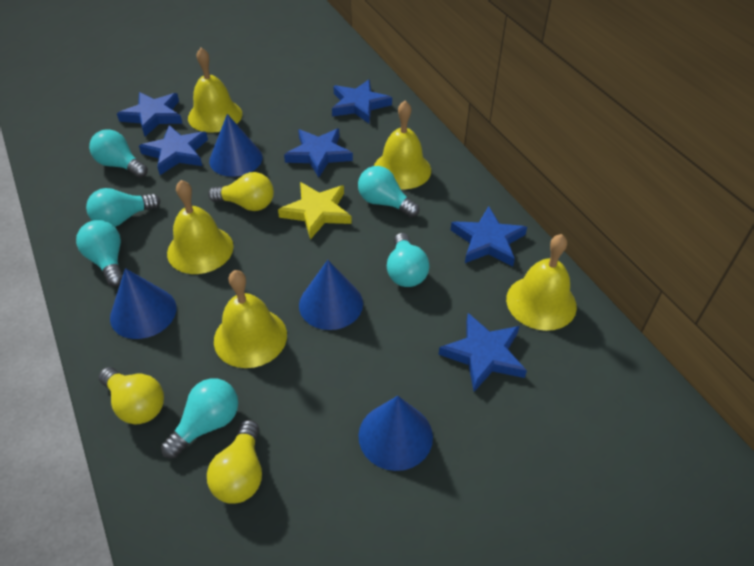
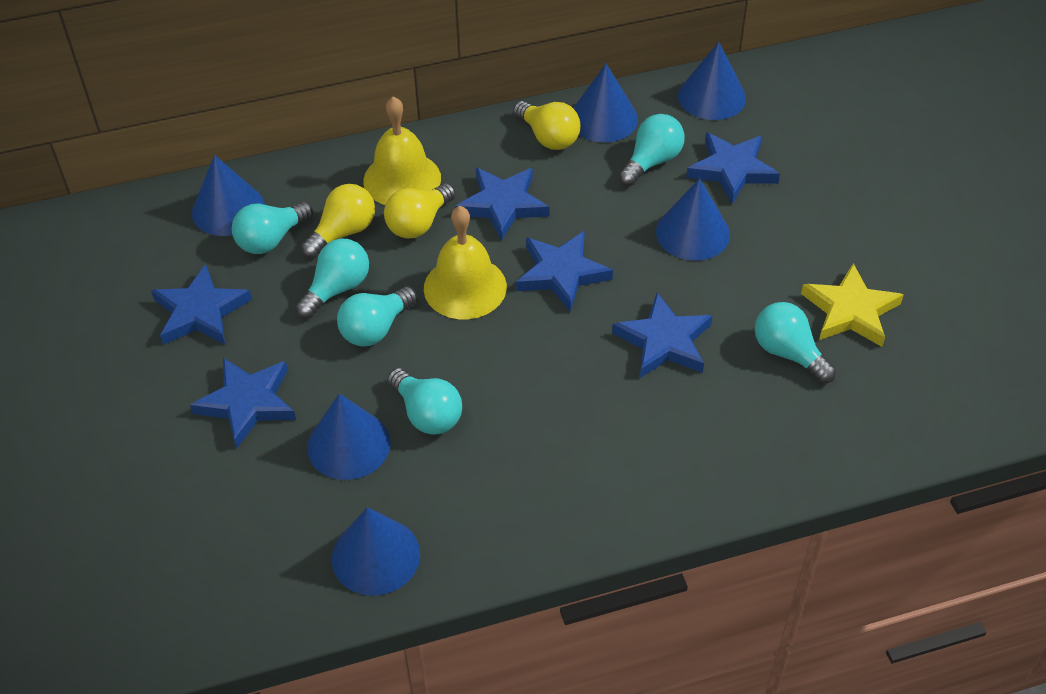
blue cone: [110,268,176,339] [209,114,263,177] [299,260,363,330] [358,396,433,471] = 4 -> [192,155,265,236] [307,393,391,480] [332,507,420,596] [573,64,638,142] [656,178,730,261] [678,42,746,120] = 6
yellow bell: [167,180,233,274] [188,48,242,133] [214,270,287,368] [374,101,431,190] [506,234,577,331] = 5 -> [363,96,441,205] [424,206,507,319] = 2

